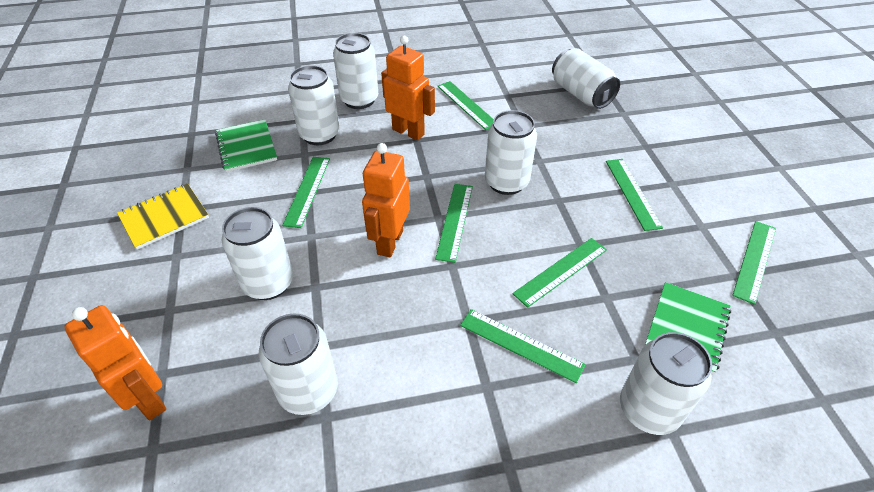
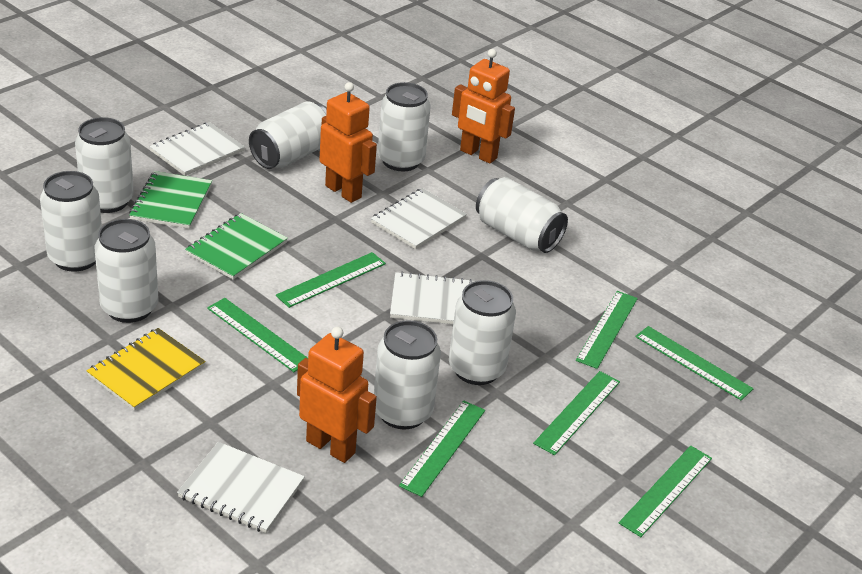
white can: [222,207,293,300] [259,314,338,415] [288,65,340,145] [333,33,378,109] [485,110,537,195] [552,48,620,109] [620,332,712,435] = 7 -> [40,171,102,272] [75,117,134,213] [95,219,159,323] [249,101,327,169] [374,321,441,429] [378,82,431,171] [449,280,516,385] [476,177,568,253] = 8
white notebook: none = 0 -> [149,122,245,176] [177,442,305,533] [371,188,467,249] [390,272,475,324] = 4

